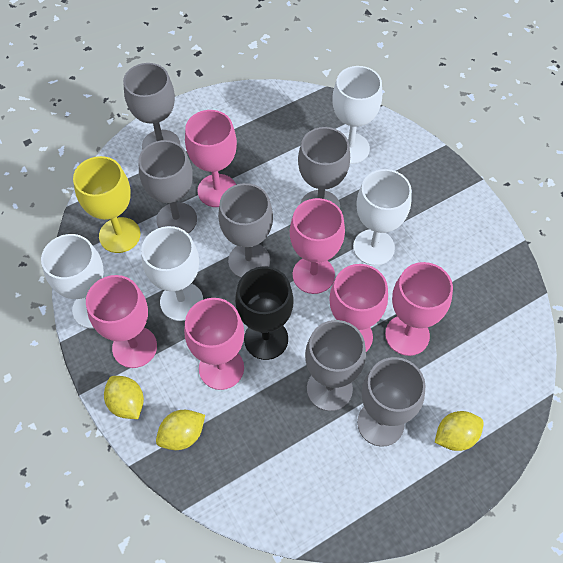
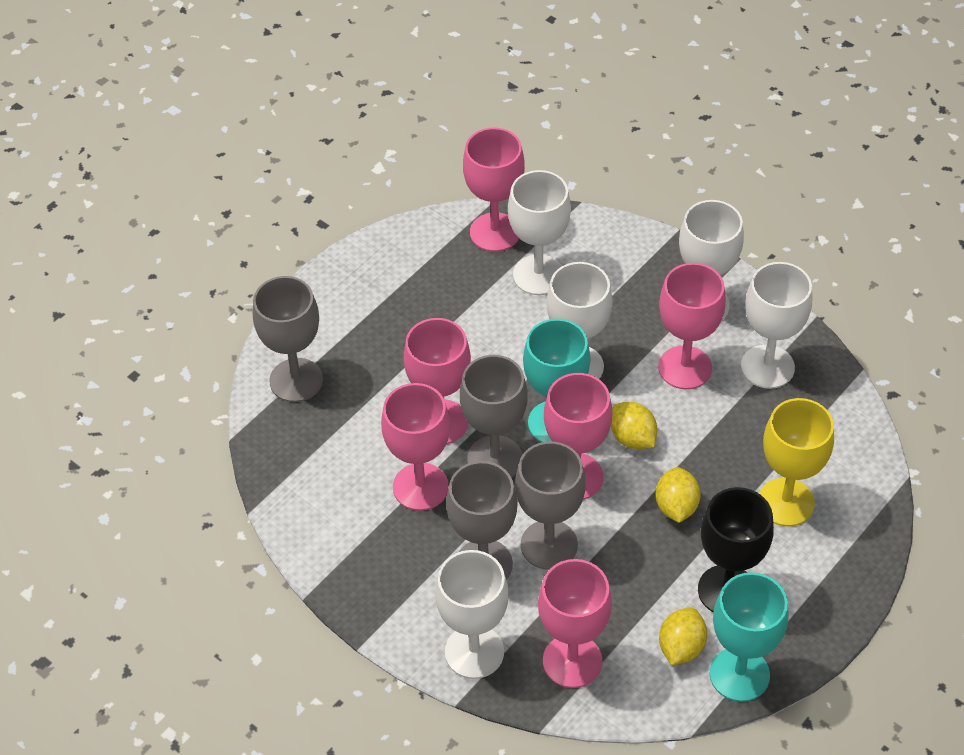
grey goblet: [123,63,180,150] [138,140,197,234] [218,183,273,278] [298,127,350,208] [305,320,366,411] [357,357,425,447] = 6 -> [253,276,323,402] [446,461,517,580] [460,355,528,477] [515,441,586,570] = 4
turquoise goblet: none = 0 -> [523,319,590,442] [709,572,789,702] = 2
white goblet: [41,234,104,328] [141,226,203,321] [332,66,382,164] [353,169,412,266] = 4 -> [435,550,509,679] [508,170,571,295] [547,262,612,379] [679,200,744,321] [741,262,812,389] = 5

